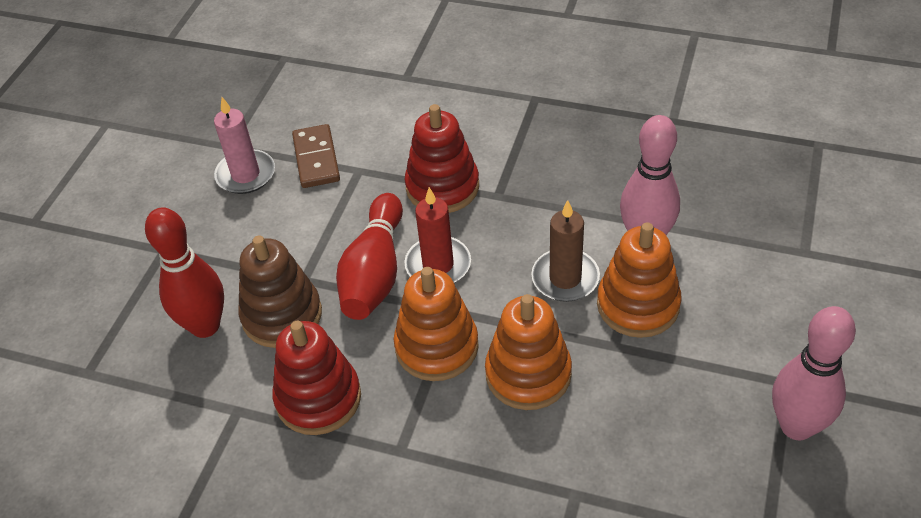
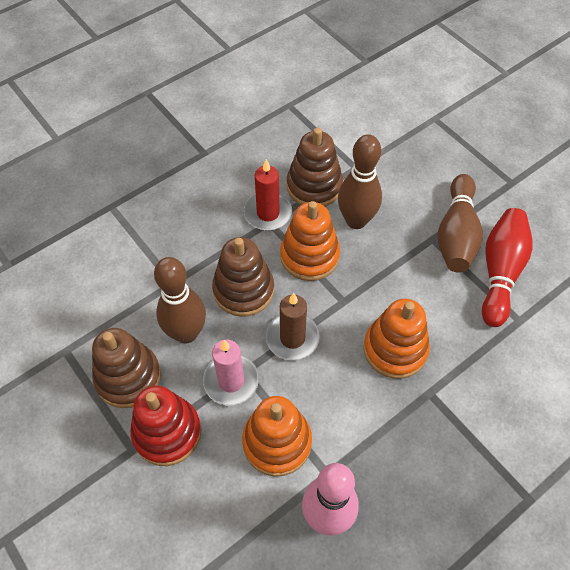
brown bowling pin: none = 0 -> [154,257,206,343] [338,134,382,229] [437,174,483,273] = 3
brown domino: [292,124,340,188] = 1 -> none = 0
brown stacking toy: [238,235,322,348] = 1 -> [92,328,161,408] [212,237,274,317] [287,128,343,207] = 3
pink bowling pin: [620,115,680,235] [772,306,856,440] = 2 -> [302,463,359,536] = 1
red bowling pin: [145,207,224,338] [336,193,403,320] = 2 -> [482,208,533,327] = 1
red stacking toy: [272,321,361,435] [405,104,479,213] = 2 -> [130,386,201,466] = 1

